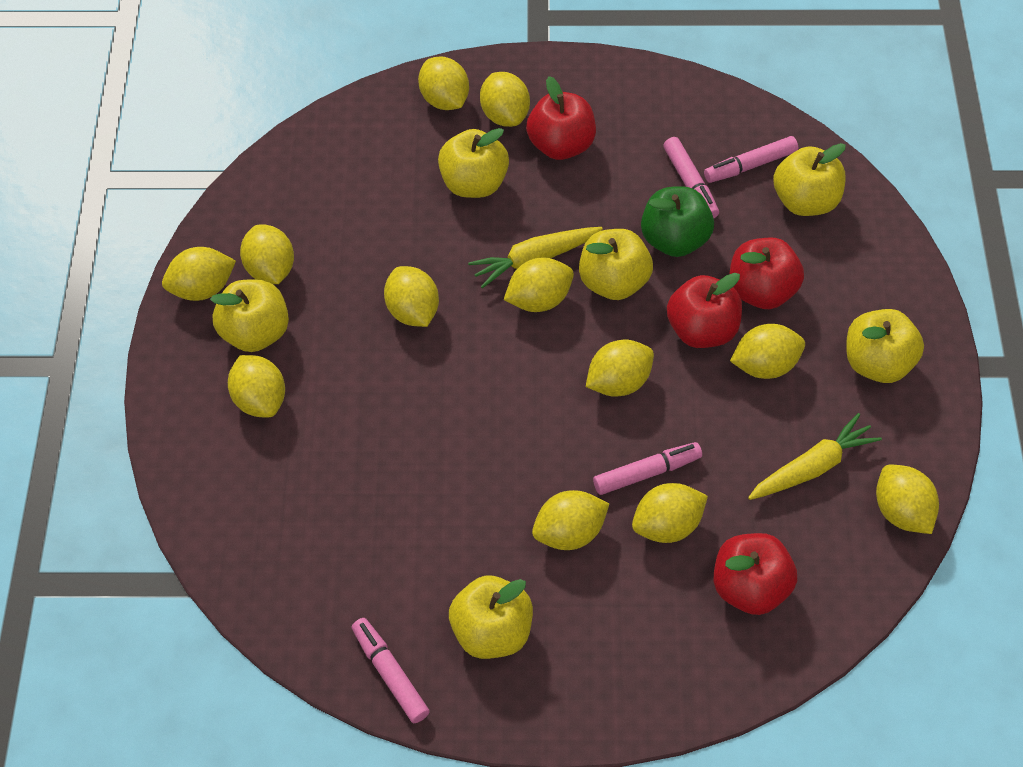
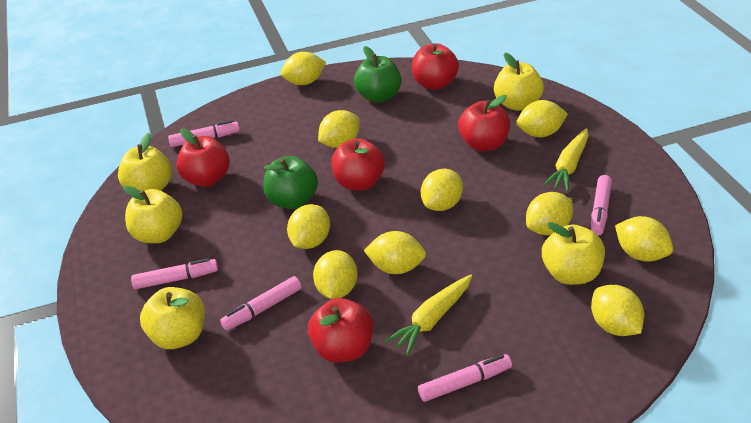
green apple: [641,187,714,257] = 1 -> [263,156,318,209] [354,46,401,103] = 2
pink marker: [352,618,430,723] [593,442,702,495] [663,137,719,218] [704,136,798,183] = 4 -> [131,258,218,289] [168,120,240,147] [220,276,302,331] [418,354,512,402] [591,175,612,236] = 5
red apple: [526,76,596,160] [667,273,742,348] [714,533,797,615] [729,238,804,309] = 4 -> [176,129,230,187] [308,298,374,363] [332,138,385,191] [412,43,459,90] [458,95,510,151] = 5
yellow apple: [210,280,289,352] [438,128,509,198] [449,575,533,659] [579,229,653,300] [773,143,846,216] [846,309,924,383] = 6 -> [118,133,172,191] [124,186,182,243] [140,287,205,349] [494,53,544,111] [542,222,605,285] = 5
yellow lemon: [162,247,236,301] [228,355,285,418] [240,224,294,284] [384,266,439,327] [418,57,469,110] [480,72,530,127] [504,258,574,312] [532,490,609,550] [586,340,654,397] [632,483,708,543] [730,324,805,379] [876,464,939,534] = 12 -> [281,52,326,85] [287,204,330,249] [313,250,358,299] [318,110,360,148] [364,231,426,274] [421,169,463,211] [516,100,568,137] [526,192,573,235] [591,285,644,336] [615,216,673,262] = 10

